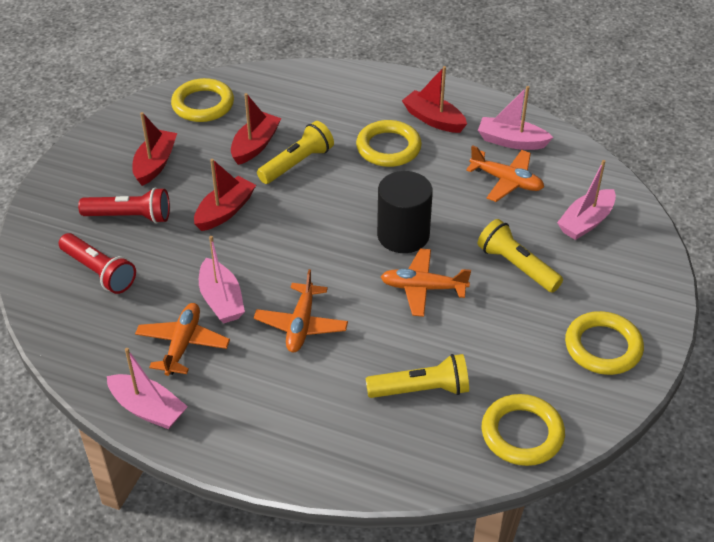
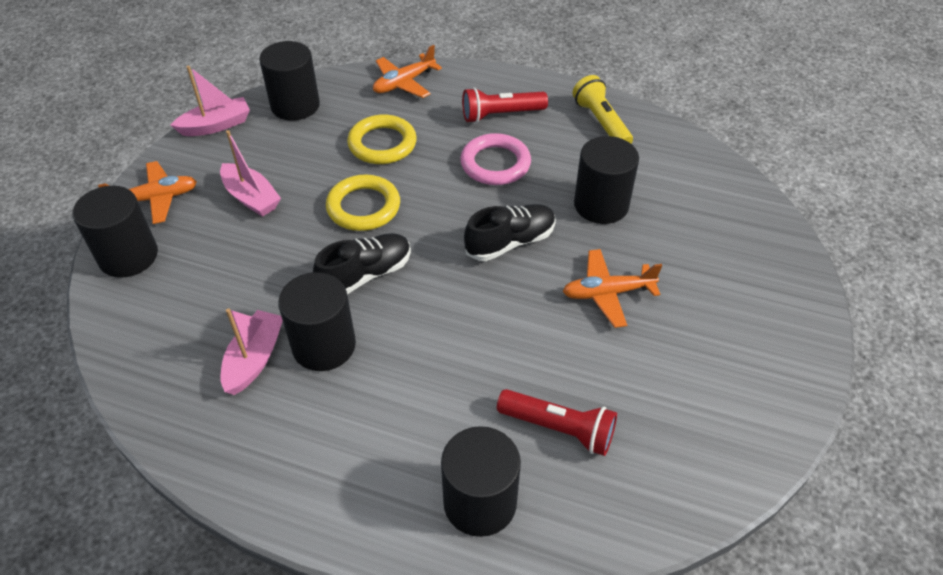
black cylinder: [377,171,433,253] = 1 -> [72,186,158,278] [259,41,320,121] [278,272,356,371] [441,426,521,537] [574,136,639,224] = 5
black shoe: none = 0 -> [313,233,411,294] [464,204,556,261] = 2
orange plane: [135,303,230,376] [254,269,348,352] [381,248,471,317] [466,145,544,202] = 4 -> [98,161,197,224] [373,45,442,98] [562,249,662,328] = 3
pink boat: [107,348,188,430] [199,236,245,324] [478,86,553,150] [557,160,616,240] = 4 -> [171,66,250,136] [220,130,281,217] [220,308,283,395] = 3
pink ring: none = 0 -> [460,133,531,185] = 1
red boat: [132,112,177,186] [194,159,256,231] [231,93,281,165] [402,66,467,133] = 4 -> none = 0
yellow flashlight: [257,121,334,184] [366,354,469,398] [477,219,563,293] = 3 -> [572,75,633,144] = 1
yellow ring: [171,78,234,122] [356,120,422,167] [482,394,565,466] [565,311,644,375] = 4 -> [326,175,400,231] [347,115,417,164] = 2

